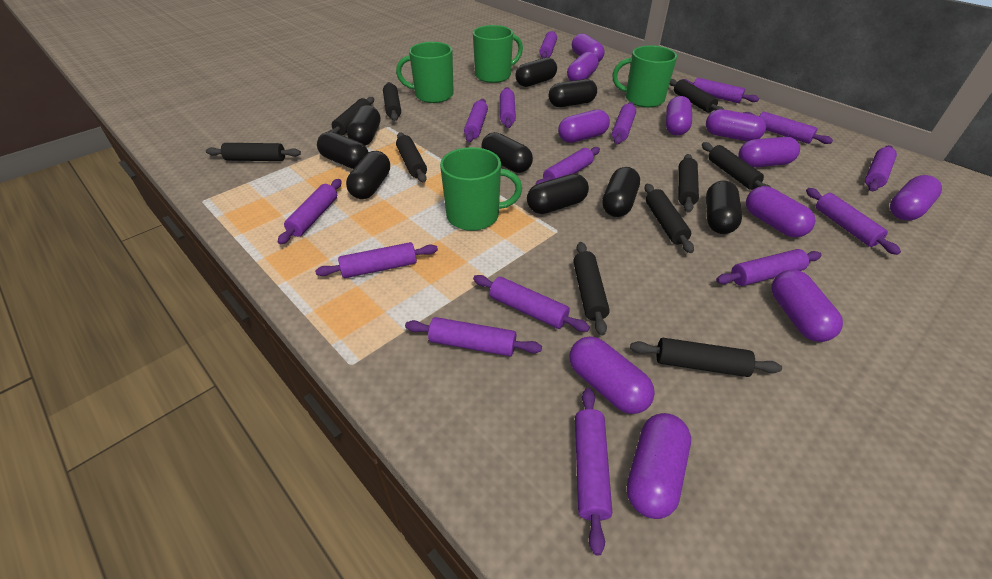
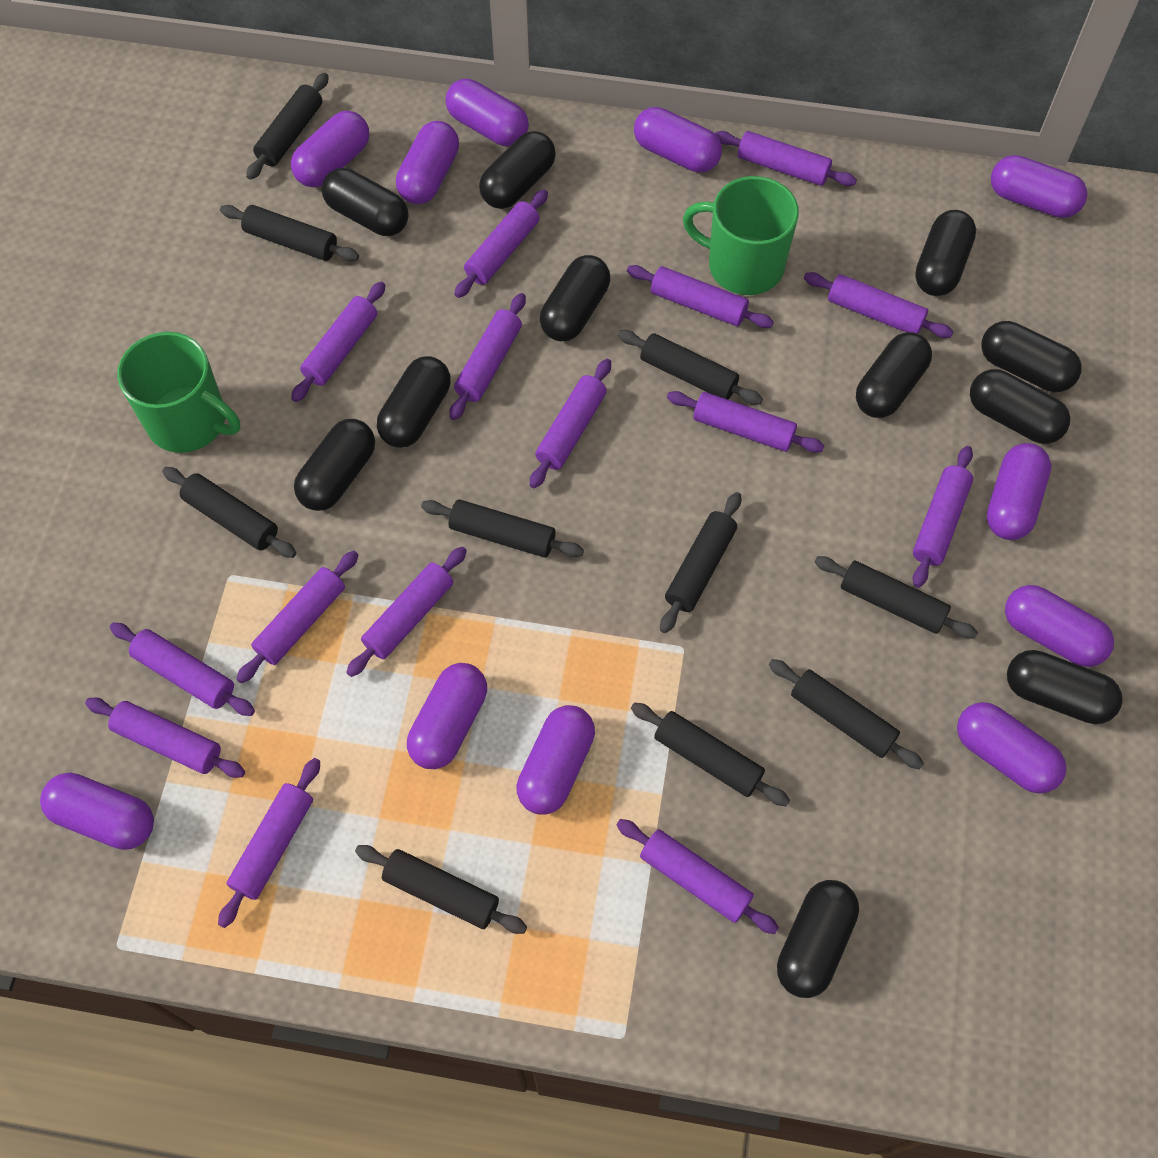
black capsule: [317,132,368,169] [346,151,390,199] [347,105,380,146] [482,132,533,173] [515,57,557,87] [527,174,589,214] [548,79,597,107] [602,167,640,217] [706,181,742,234] = 9 -> [294,419,375,511] [322,168,409,236] [377,356,451,448] [479,131,556,209] [540,255,610,341] [777,880,859,998] [856,332,932,418] [915,210,976,296] [970,369,1070,444] [981,321,1082,392] [1007,650,1123,724] = 11
green mug: [396,42,454,103] [440,147,522,231] [473,25,523,83] [613,45,677,107] = 4 -> [117,332,240,453] [683,176,799,295] = 2

